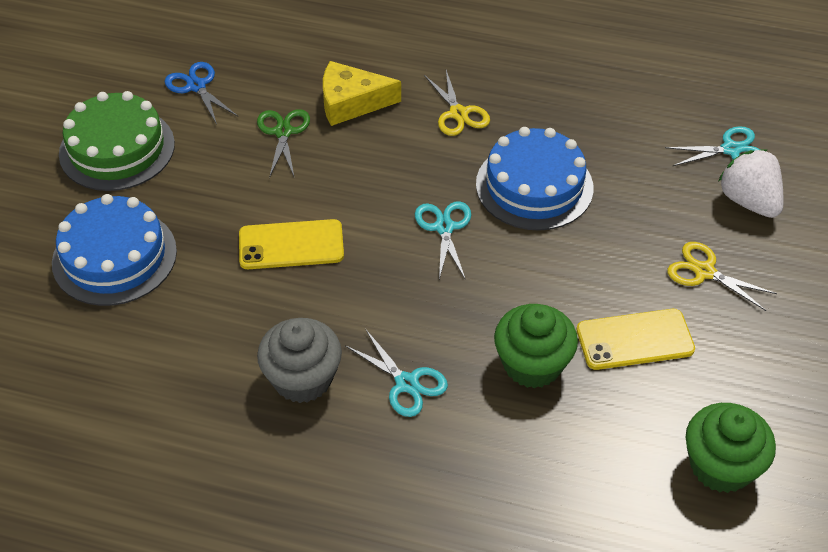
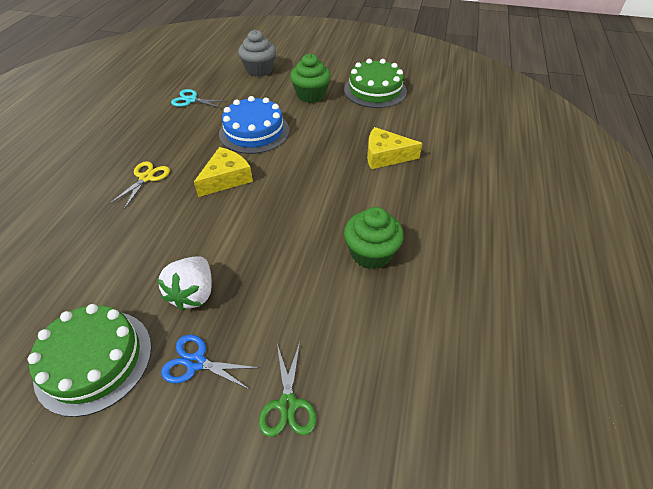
blue cake: [52,194,177,306] [476,127,593,231] = 2 -> [219,96,289,154] = 1
green cake: [59,91,175,191] = 1 -> [28,304,152,417] [344,59,407,108] = 2
turquoise scissors: [345,330,448,417] [415,201,471,280] [665,126,761,166] = 3 -> [171,89,228,108] = 1
yellow cheese: [323,61,401,126] = 1 -> [194,147,253,197] [367,127,423,169] = 2
yellow phone: [239,219,344,269] [577,309,695,370] = 2 -> none = 0
yellow scissors: [424,70,490,136] [667,242,777,311] = 2 -> [109,161,170,209] = 1

